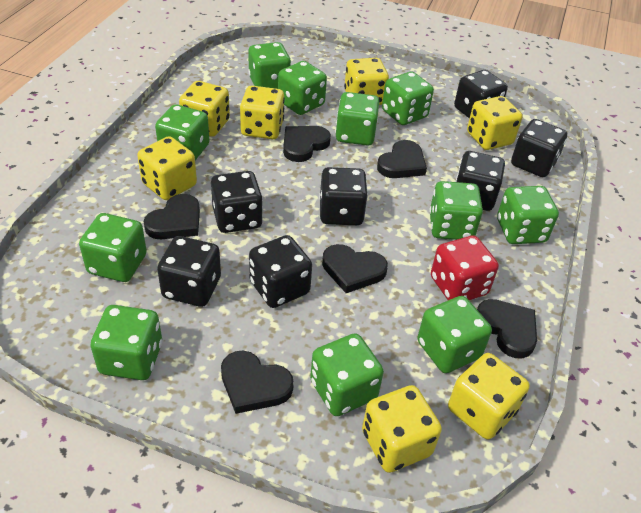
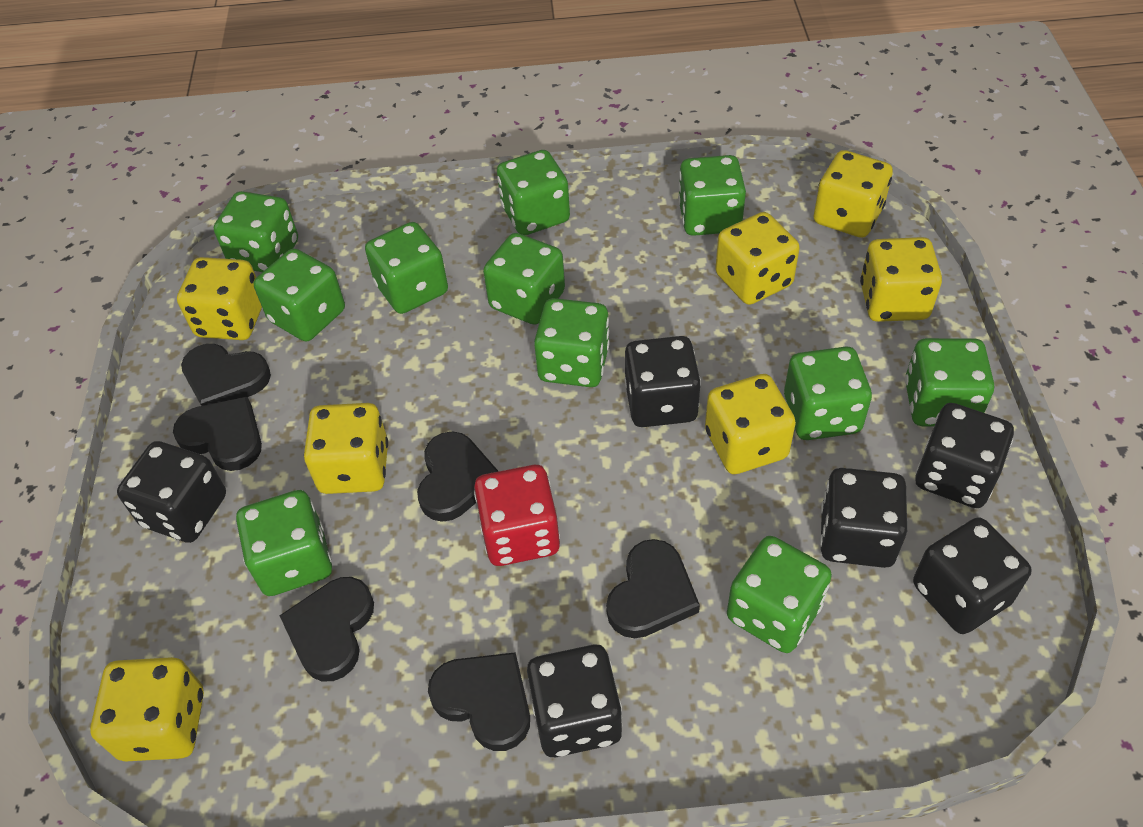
black dice: [157,236,221,307] [211,171,263,233] [249,235,312,308] [319,167,368,225] [454,70,508,118] [456,151,505,211] [511,119,567,177] = 7 -> [117,441,226,543] [527,644,622,757] [624,336,701,427] [820,468,907,568] [913,517,1032,634] [916,403,1014,508] = 6

